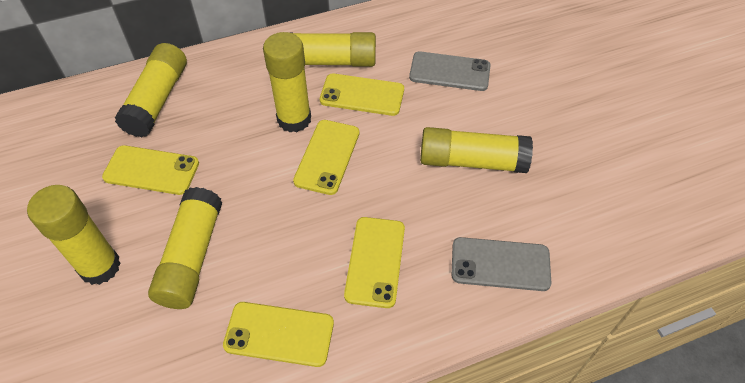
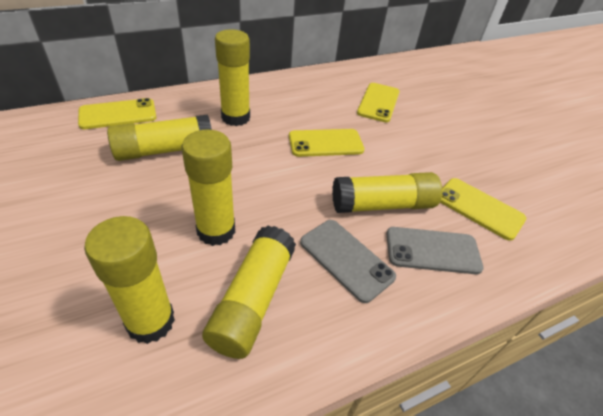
yellow phone: [102,145,199,195] [223,302,334,367] [293,120,360,195] [320,74,404,116] [344,217,405,308] = 5 -> [78,98,157,129] [289,129,365,157] [357,83,399,122] [440,178,526,241] = 4

